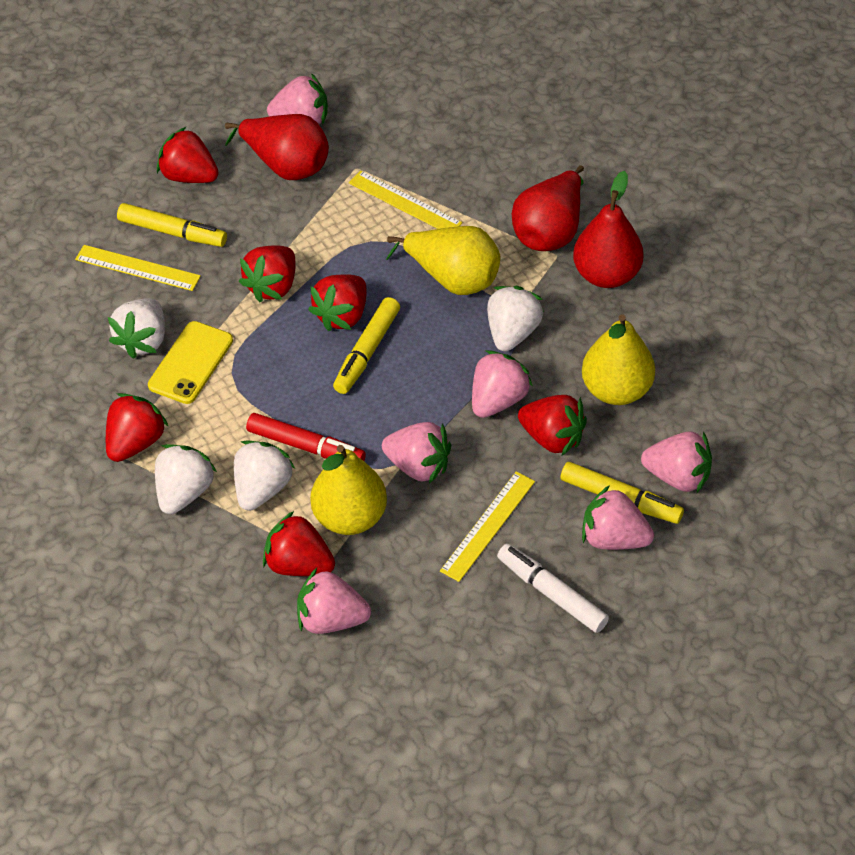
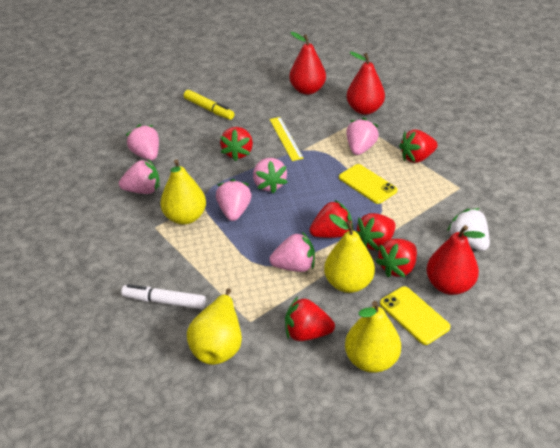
red marker: [246,413,366,461] = 1 -> none = 0
white strawberry: [108,298,165,359] [155,444,217,514] [234,441,295,511] [487,286,544,351] = 4 -> [447,208,490,251] = 1
yellow marker: [117,203,227,247] [333,297,400,394] [560,462,684,524] = 3 -> [184,90,235,120] = 1
yellow pear: [310,445,387,535] [386,226,500,295] [582,314,655,405] = 3 -> [160,159,206,225] [187,288,242,365] [324,214,375,293] [345,301,401,373] = 4
yellow phone: [148,321,233,404] = 1 -> [339,164,397,204] [380,286,451,345] = 2
yellow ruler: [75,245,201,291] [349,171,462,229] [440,471,535,582] = 3 -> [269,117,304,161] = 1

